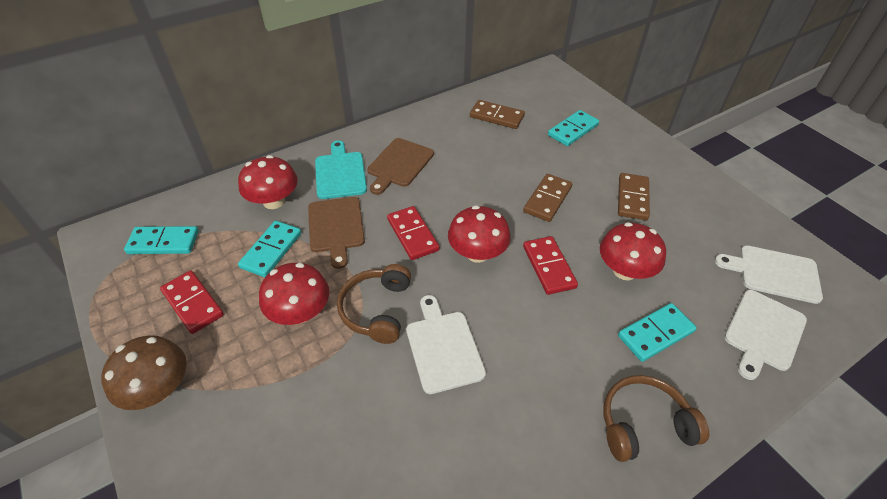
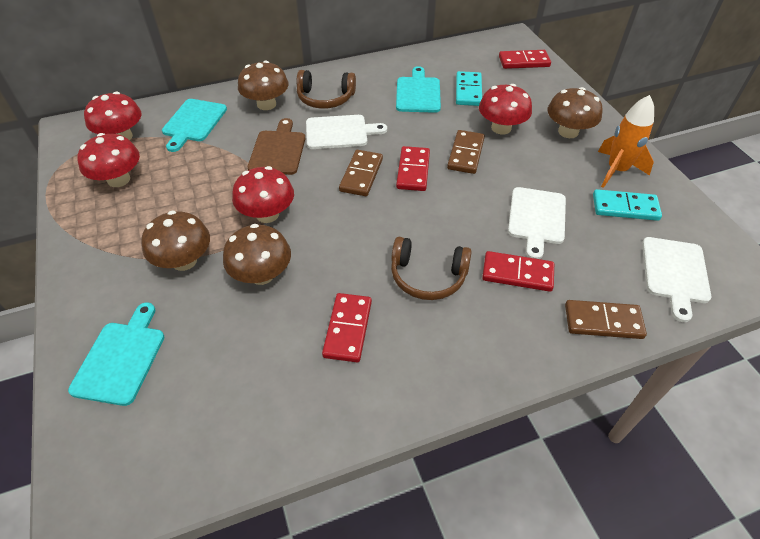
brown cutting board: [308,197,365,269] [367,138,434,195] = 2 -> [248,118,305,175] = 1
brown mushroom: [101,335,187,410] = 1 -> [141,211,210,271] [223,224,291,285] [238,61,288,110] [548,87,602,138] = 4
orange rocket: none = 0 -> [598,95,654,188] = 1
red domino: [160,270,224,334] [387,206,440,260] [523,236,578,295] = 3 -> [322,293,372,362] [396,146,430,191] [482,251,554,292] [499,50,551,69] = 4
turquoise cutting board: [315,141,367,199] = 1 -> [68,303,164,406] [162,99,227,152] [396,66,441,113] = 3
turquoise domino: [124,226,199,254] [238,221,301,277] [548,110,599,146] [618,303,697,362] = 4 -> [456,71,482,106] [593,189,662,221] = 2

